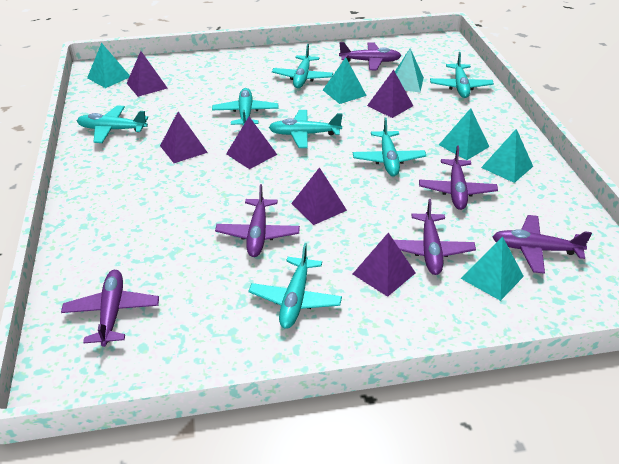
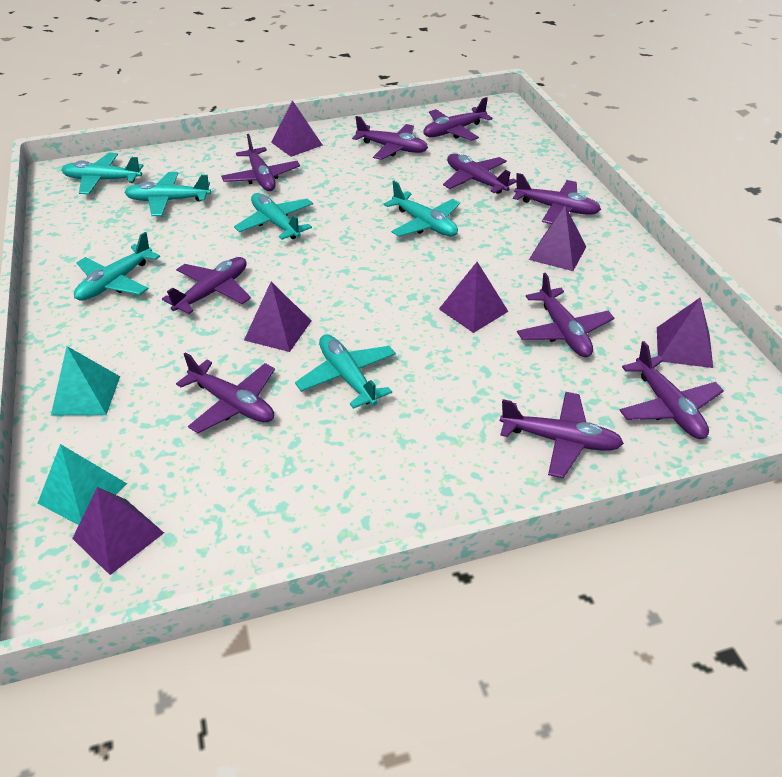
purple plane: [61,270,159,347] [215,184,300,257] [339,42,401,70] [394,199,476,275] [419,145,498,210] [492,215,592,274] = 6 -> [162,257,251,314] [176,352,275,433] [221,134,300,191] [352,116,428,160] [423,97,493,141] [443,154,517,194] [500,392,624,478] [513,173,601,224] [517,273,614,357] [619,341,724,439] = 10
turquoise plane: [77,105,148,143] [212,88,278,125] [248,243,342,329] [269,110,343,148] [272,44,333,88] [353,117,426,176] [430,52,494,98] = 7 -> [61,153,144,194] [74,232,160,301] [124,172,211,216] [234,193,313,240] [295,334,396,409] [384,181,460,237] = 6
turquoise pyramid: [87,42,130,88] [323,58,367,104] [395,49,424,92] [439,108,489,160] [460,236,524,301] [481,129,533,183] = 6 -> [38,444,127,525] [51,346,120,415] = 2

